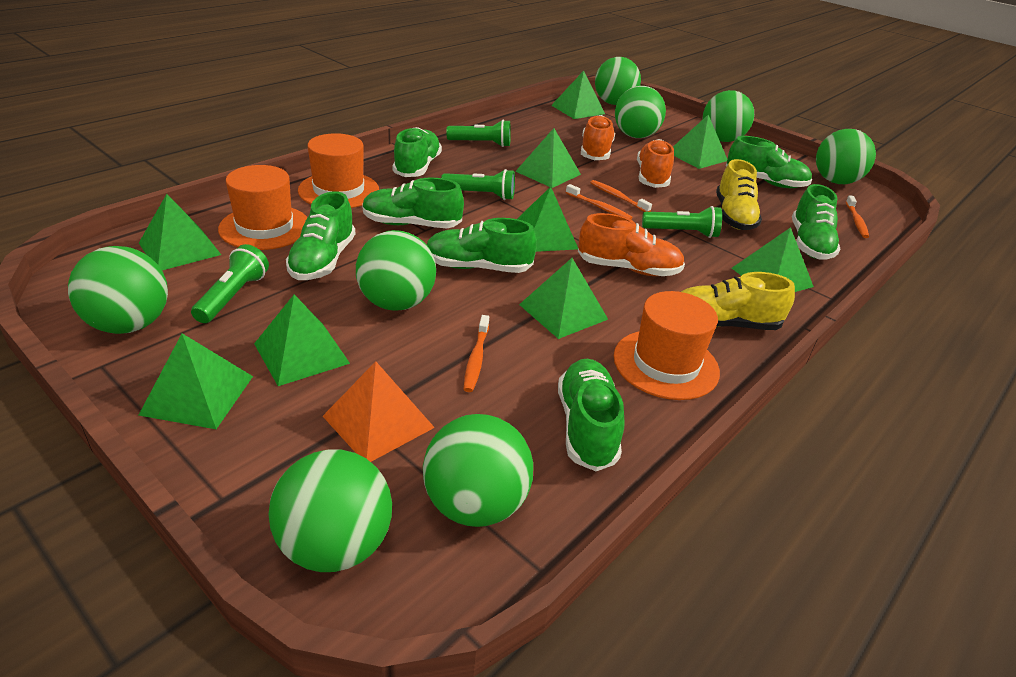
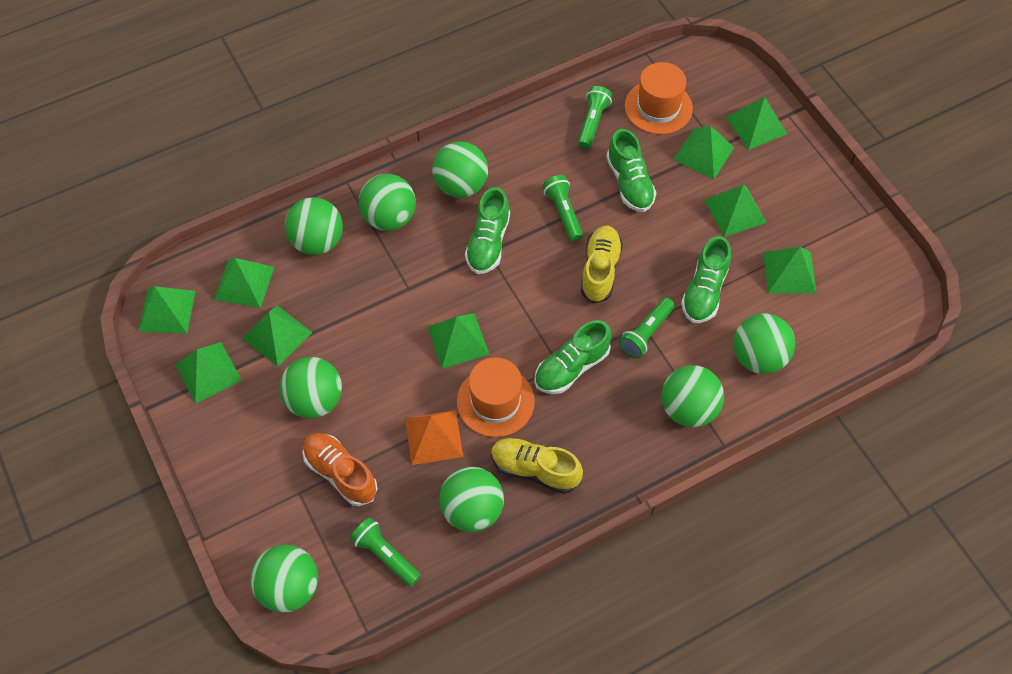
green shoe: [286,191,355,280] [362,178,464,228] [392,127,442,177] [427,218,537,273] [558,359,624,471] [726,136,812,188] [792,184,840,259] = 7 -> [465,187,510,274] [534,320,612,394] [606,129,656,212] [681,236,731,323] = 4
orange hat: [218,165,308,250] [298,133,379,208] [614,291,720,400] = 3 -> [457,357,535,437] [625,62,693,134] = 2
orange shoe: [578,213,685,276] [581,115,615,160] [637,139,674,188] = 3 -> [302,433,377,506] = 1
orange toothbrush: [464,315,489,392] [566,184,633,219] [590,180,652,212] [846,195,869,238] = 4 -> none = 0

